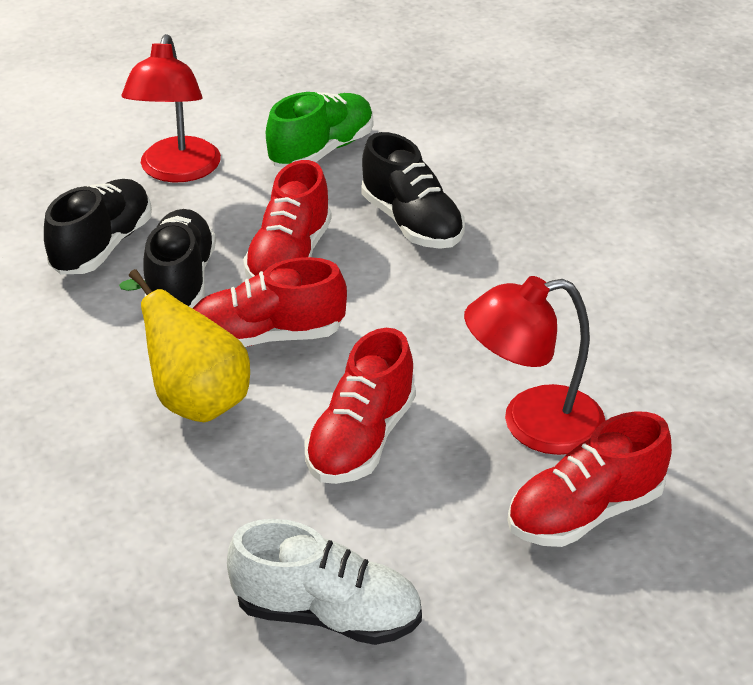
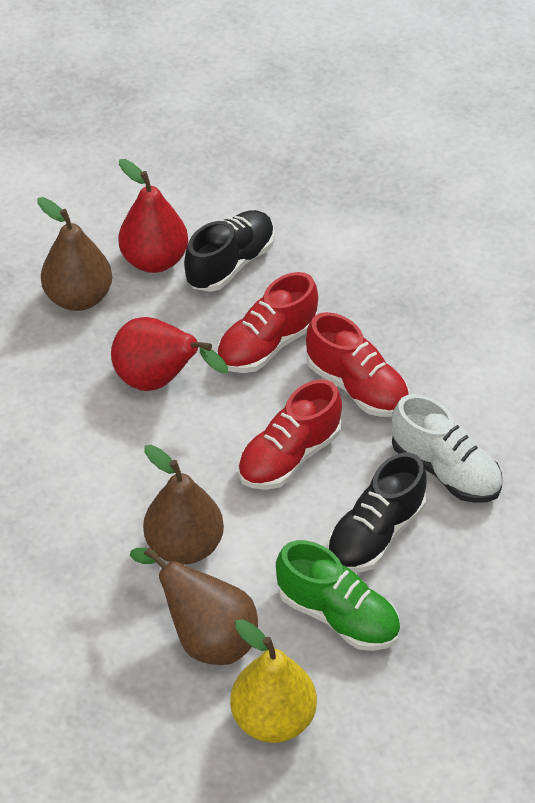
black shoe: [44,179,152,274] [144,209,216,308] [361,132,465,249] = 3 -> [184,210,275,292] [327,453,427,573] = 2
brown pear: none = 0 -> [38,197,112,311] [130,547,258,665] [143,445,224,565] = 3
red lamp: [122,34,221,183] [464,276,605,455] = 2 -> none = 0
red pear: none = 0 -> [111,317,228,391] [118,159,188,273] = 2
red shoe: [192,257,347,347] [243,160,332,279] [304,328,416,484] [508,411,672,547] = 4 -> [217,272,318,373] [238,379,342,490] [306,312,409,417] = 3

